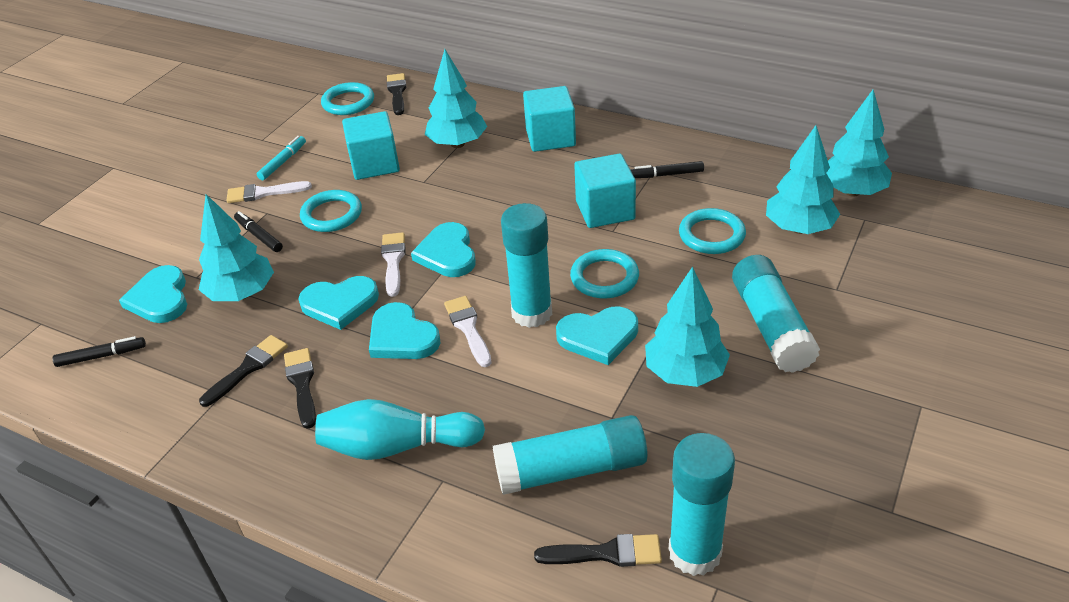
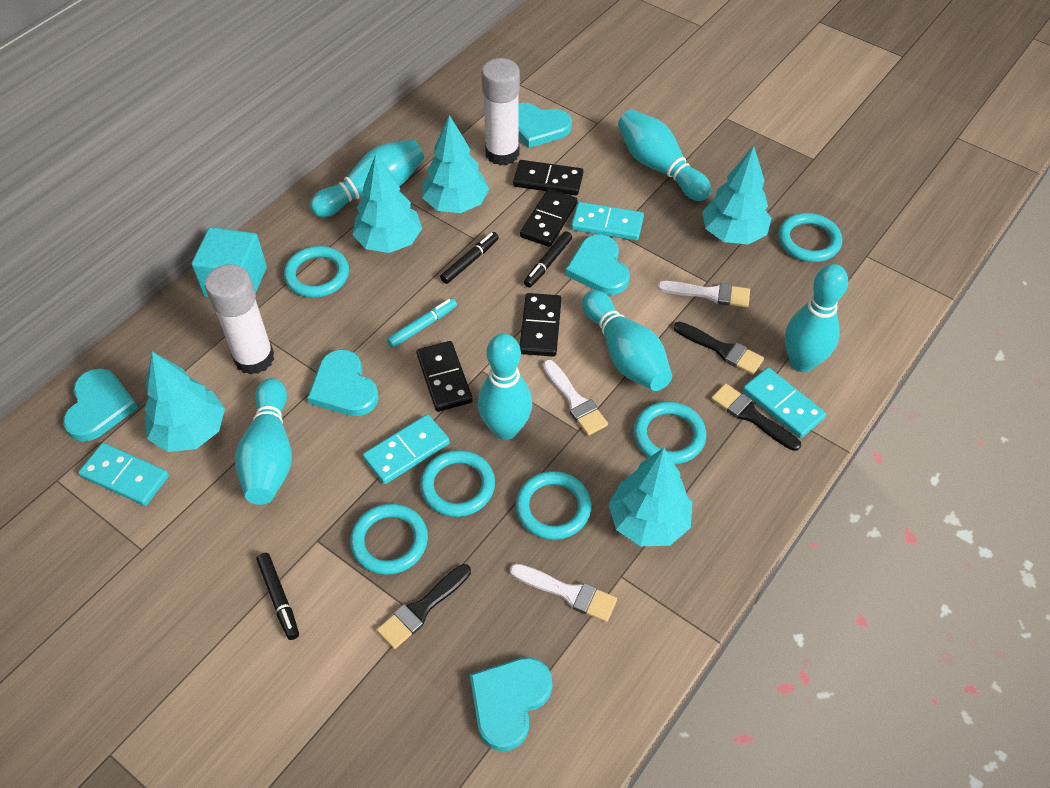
black brush: [199,335,288,407] [284,348,316,429] [387,73,406,115] [534,534,662,567] = 4 -> [377,564,471,649] [674,322,764,375] [711,383,801,451] = 3
black domino: none = 0 -> [416,341,473,412] [513,160,583,195] [519,293,562,357] [520,189,577,247] = 4
turquoise bowling pin: [315,399,485,460] = 1 -> [235,378,292,505] [310,139,424,217] [478,334,532,440] [582,290,672,391] [618,109,711,201] [785,264,848,372] = 6
turquoise cube: [342,111,400,180] [523,86,576,152] [574,153,636,228] = 3 -> [192,227,267,297] = 1
turquoise domino: none = 0 -> [78,443,169,506] [363,414,450,484] [571,202,644,241] [743,367,826,438] = 4
turquoise glue stick: [493,415,648,495] [501,203,552,328] [668,433,735,576] [732,255,820,373] = 4 -> none = 0
turquoise ring: [300,190,362,232] [321,82,374,115] [570,249,639,298] [679,208,746,254] = 4 -> [284,246,349,298] [350,503,428,575] [420,450,495,517] [515,471,591,540] [634,401,706,464] [778,213,842,262] = 6
white glue stick: none = 0 -> [205,264,274,375] [481,58,520,165] = 2

